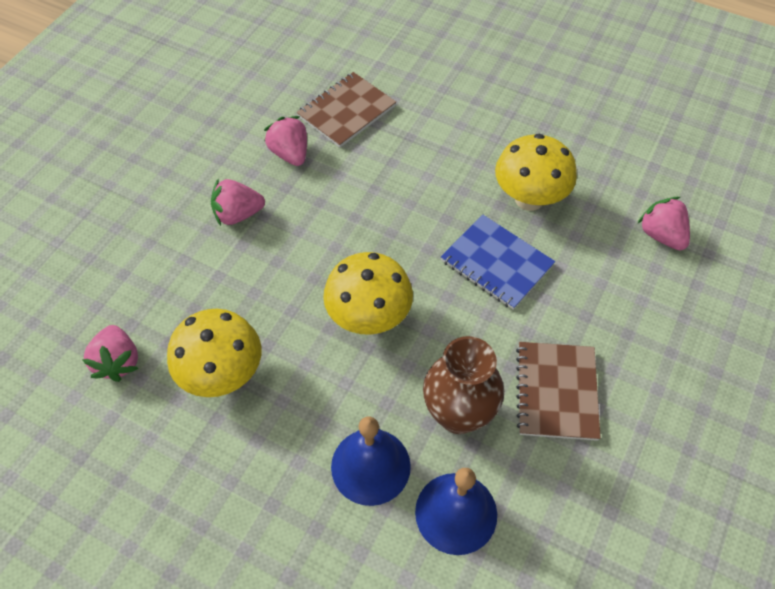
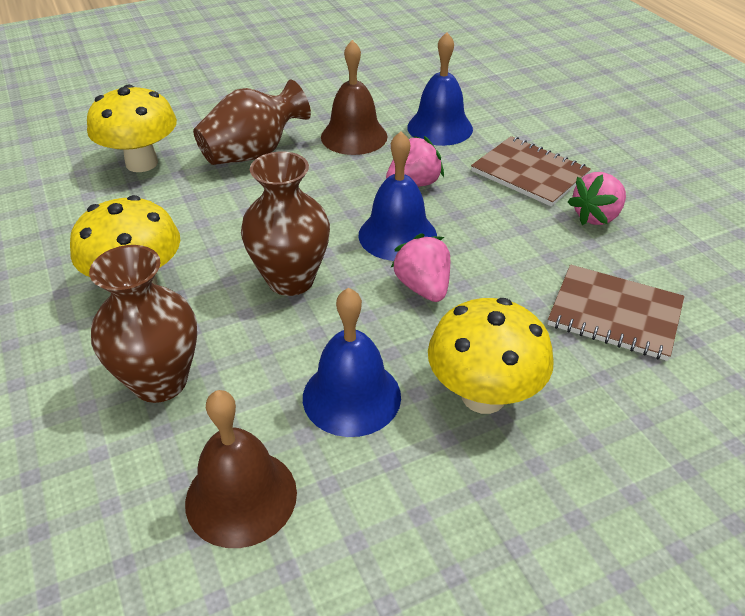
blue bell: [331,416,411,506] [415,468,497,555] = 2 -> [303,288,401,437] [358,131,437,261] [407,32,473,146] = 3
blue notebook: [441,214,555,310] = 1 -> none = 0
brown bell: none = 0 -> [185,390,297,548] [321,40,388,155] = 2
brown vase: [423,336,504,434] = 1 -> [89,245,197,403] [193,79,311,165] [241,151,330,296] = 3
pink strawberry: [83,325,139,382] [211,179,265,226] [264,116,307,166] [637,197,690,250] = 4 -> [386,136,444,187] [391,234,450,302] [568,172,626,225] = 3

